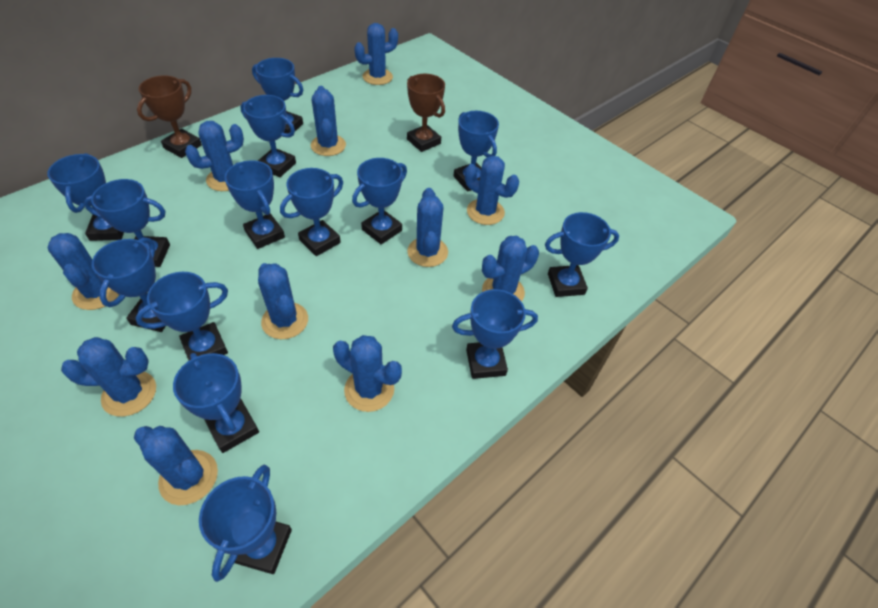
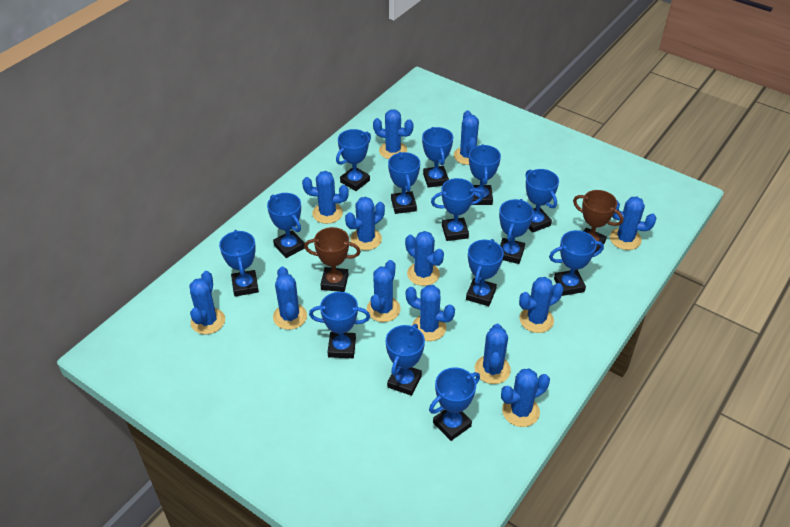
blue cactus: [48,233,119,310] [61,337,156,417] [134,426,218,505] [185,121,244,191] [258,263,308,339] [311,86,346,156] [333,335,402,412] [354,23,398,85] [407,188,448,267] [465,156,519,225] [482,236,539,302] = 11 -> [190,271,225,334] [273,267,307,330] [302,171,349,224] [345,197,385,250] [367,260,401,322] [373,109,414,159] [405,231,444,286] [406,285,455,341] [454,111,479,165] [475,324,511,384] [501,368,550,427] [519,277,563,333] [610,197,656,250] = 13

